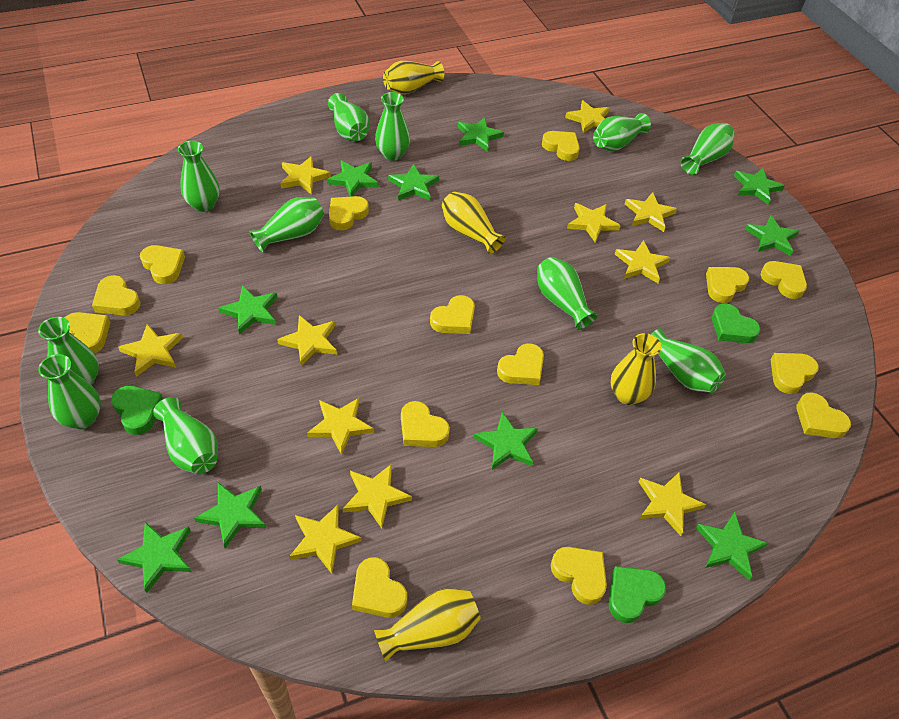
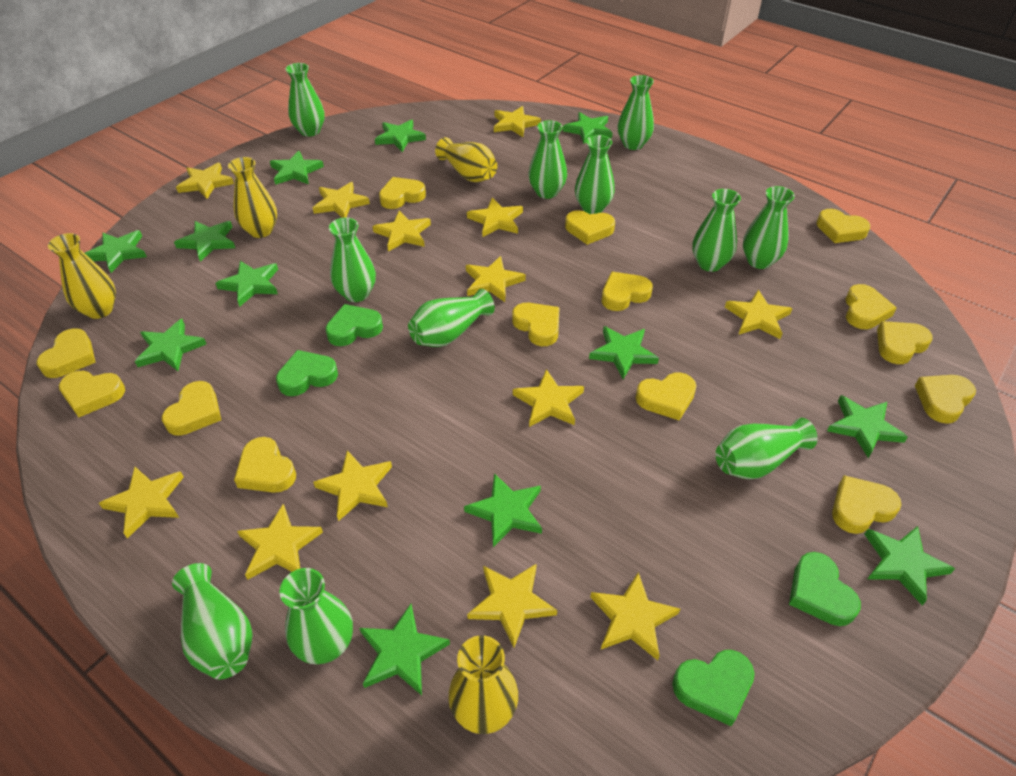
green heart: [111,386,163,435] [608,566,666,623] [712,303,760,343] = 3 -> [276,350,338,396] [325,304,383,346] [672,650,755,726] [789,552,861,626] = 4
green star: [117,522,192,593] [194,483,266,548] [218,285,277,335] [327,160,379,197] [388,164,439,201] [458,117,504,152] [473,412,538,470] [696,512,768,581] [734,168,785,205] [745,215,799,256] = 10 -> [85,230,147,273] [135,319,206,371] [174,221,235,262] [216,261,278,307] [270,151,324,185] [359,604,450,695] [375,120,426,152] [464,473,542,547] [563,112,613,144] [589,326,659,379] [827,395,908,458] [864,526,955,605] = 12
yellow star: [118,324,183,377] [277,315,337,366] [280,156,331,195] [289,505,361,574] [307,398,374,455] [343,464,412,528] [565,100,609,133] [567,203,621,243] [615,240,670,283] [625,192,677,232] [639,472,706,536] = 11 -> [99,467,184,539] [176,163,234,199] [237,504,323,580] [313,182,370,218] [313,450,392,521] [373,211,431,252] [466,256,526,302] [467,198,523,237] [467,563,557,648] [494,106,541,137] [513,369,584,427] [590,572,680,661] [725,290,793,339] = 13

